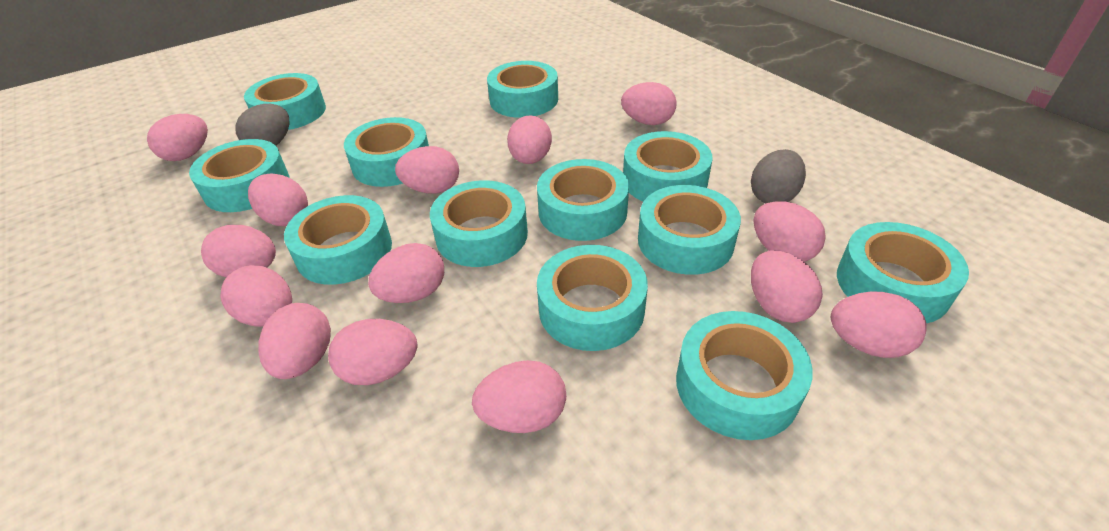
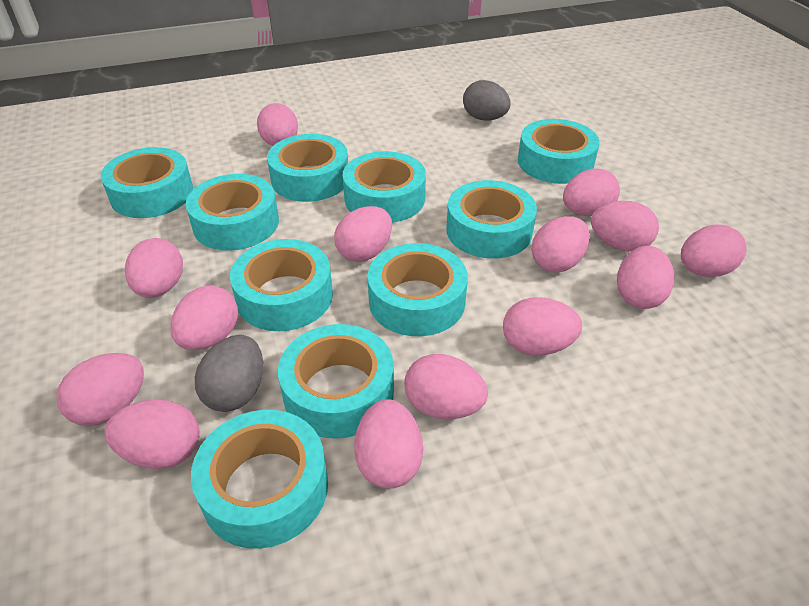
turquoise tape: [189,139,289,212] [244,73,326,130] [284,195,392,285] [344,117,429,187] [430,180,528,267] [487,61,558,118] [537,159,629,241] [537,245,648,351] [623,131,712,202] [638,185,741,275] [676,311,813,440] [837,222,969,323] = 12 -> [101,147,193,218] [186,174,279,251] [191,410,328,549] [230,239,333,331] [267,134,348,202] [278,324,394,439] [343,151,426,223] [368,243,468,336] [446,180,537,259] [518,119,600,184] = 10

